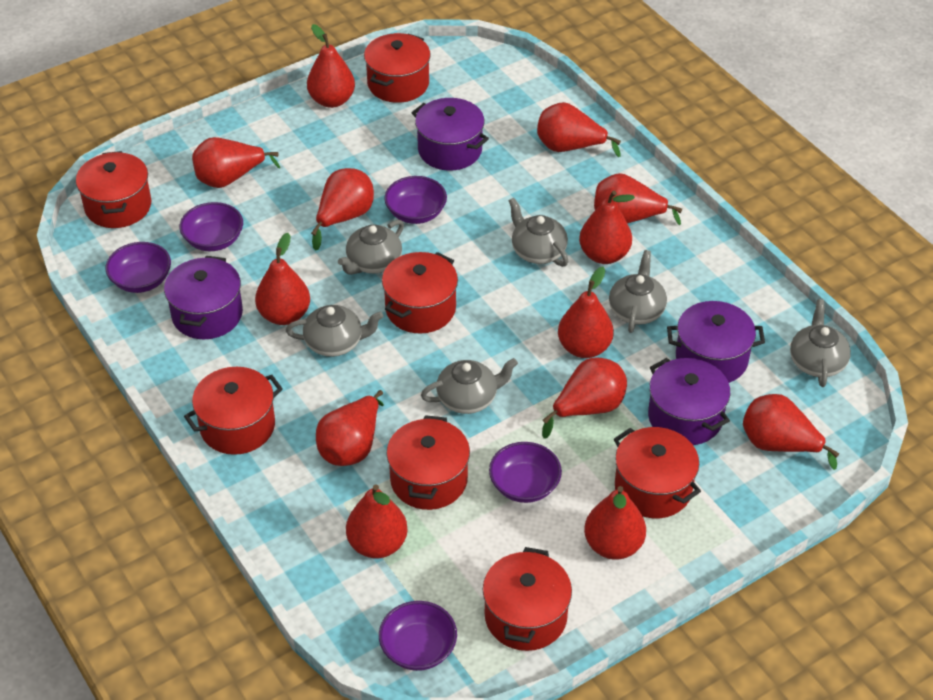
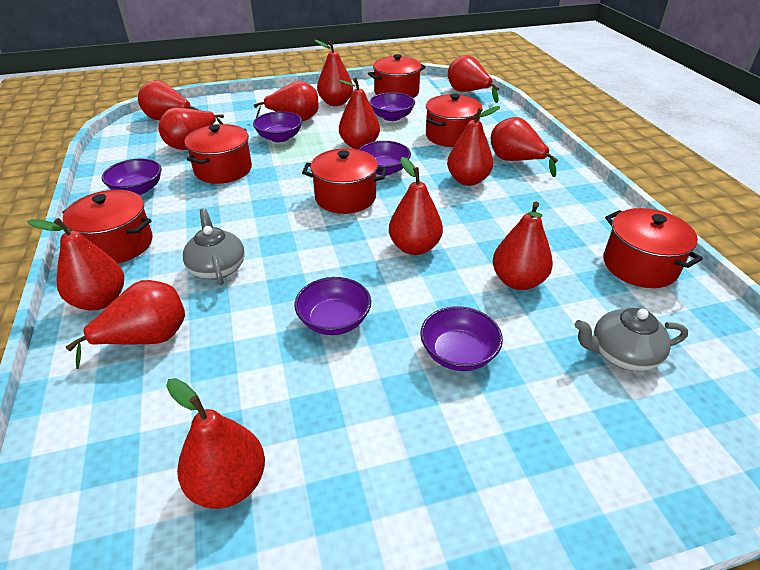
grey teapot: [286,305,383,357] [338,220,404,275] [421,358,518,414] [508,198,568,267] [609,250,667,333] [790,299,851,387] = 6 -> [183,209,245,285] [575,308,688,371] = 2
purple bowl: [106,242,171,293] [180,202,243,251] [379,601,457,671] [384,176,447,224] [489,442,562,503] = 5 -> [101,159,161,195] [253,111,302,142] [294,277,371,335] [359,141,411,176] [370,92,415,121] [420,306,503,371] = 6
purple pot: [164,256,243,339] [412,98,489,170] [648,358,730,445] [667,301,765,383] = 4 -> none = 0
red pot: [76,151,151,228] [184,367,283,455] [364,33,430,103] [382,252,458,334] [386,415,470,510] [483,547,572,651] [614,427,701,518] = 7 -> [62,190,153,263] [185,124,252,184] [302,148,386,214] [368,54,426,98] [426,93,483,147] [603,208,703,288] = 6

